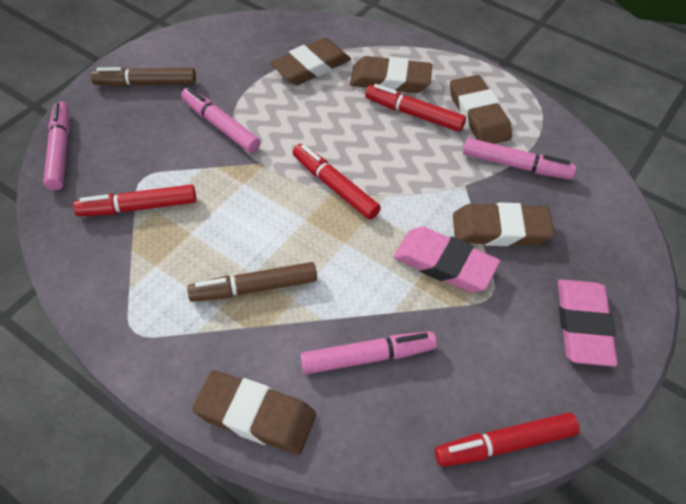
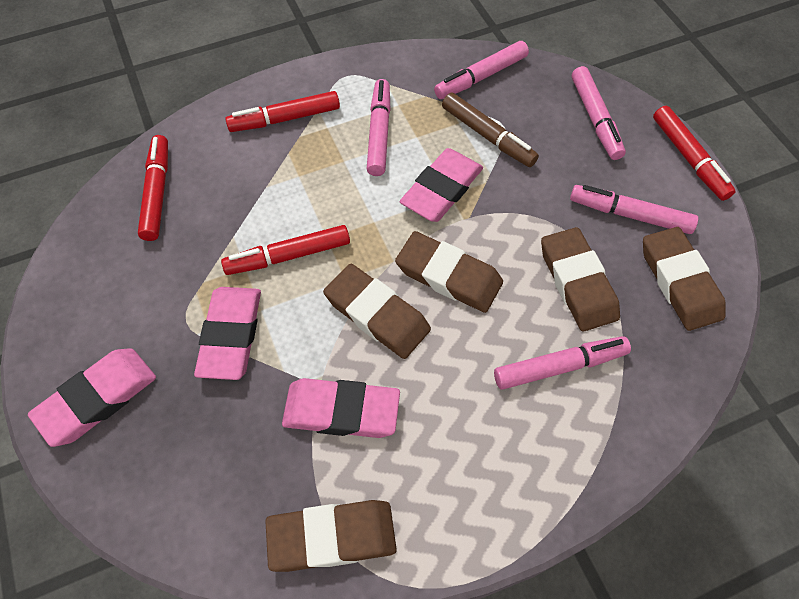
brown marker: [91,67,196,87] [187,262,317,302] = 2 -> [442,93,539,167] = 1
pink eraser: [394,226,500,293] [558,279,618,367] = 2 -> [28,348,156,447] [194,287,261,380] [282,378,400,438] [400,148,483,222] = 4
pink marker: [43,101,69,190] [181,87,261,153] [300,331,437,374] [463,138,576,180] = 4 -> [367,79,391,176] [434,41,529,99] [494,336,631,390] [570,185,698,234] [571,66,626,160] = 5

